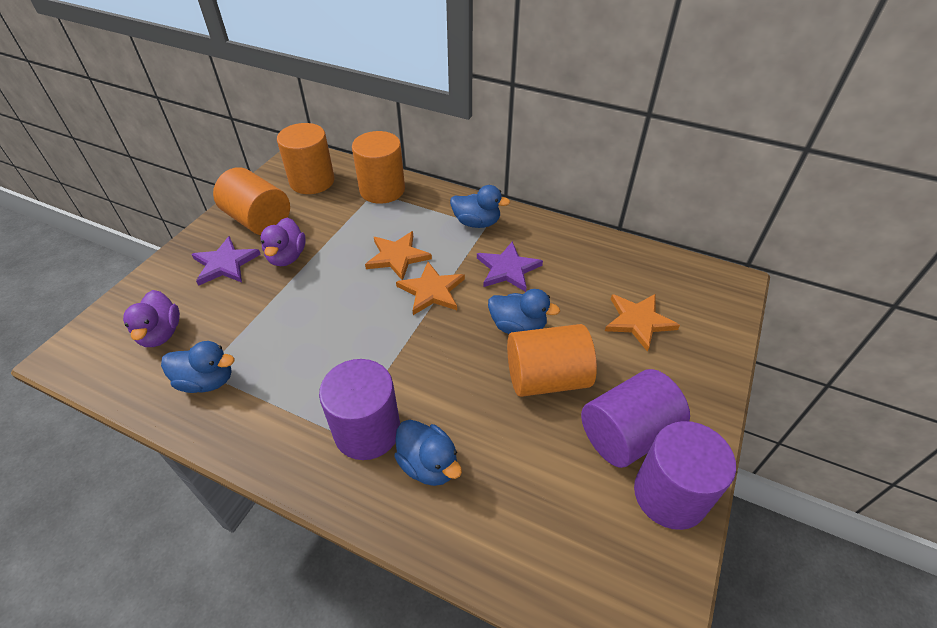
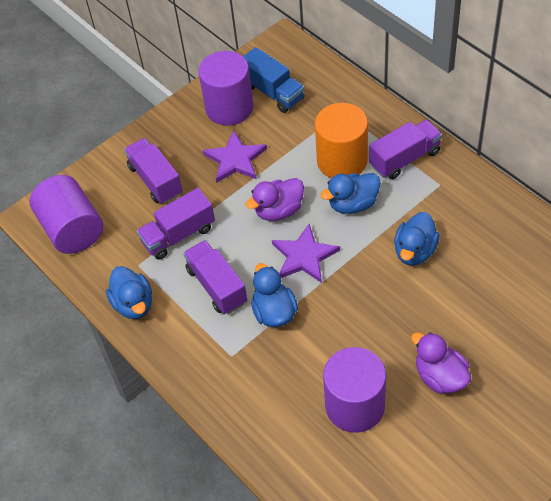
blue truck: none = 0 -> [243,47,305,113] = 1
orange cylinder: [213,167,290,235] [277,123,335,194] [352,131,405,204] [507,324,597,397] = 4 -> [315,103,368,178] = 1
orange star: [365,231,432,280] [396,262,465,315] [605,294,680,352] = 3 -> none = 0
purple truck: none = 0 -> [124,138,183,204] [137,188,215,260] [183,240,247,314] [369,120,442,179] = 4

